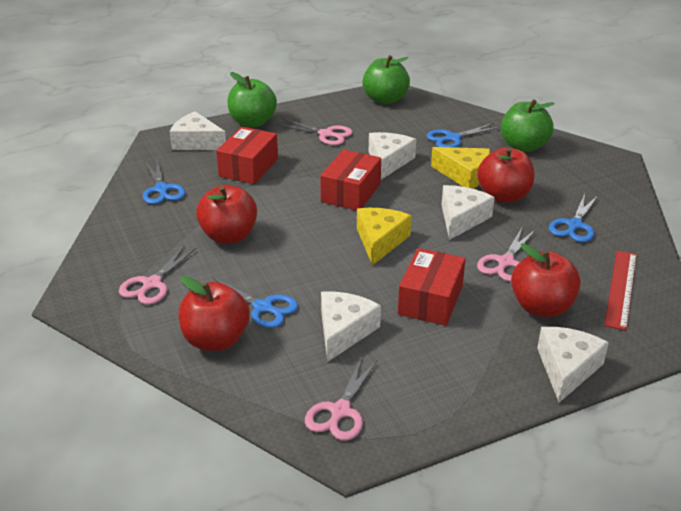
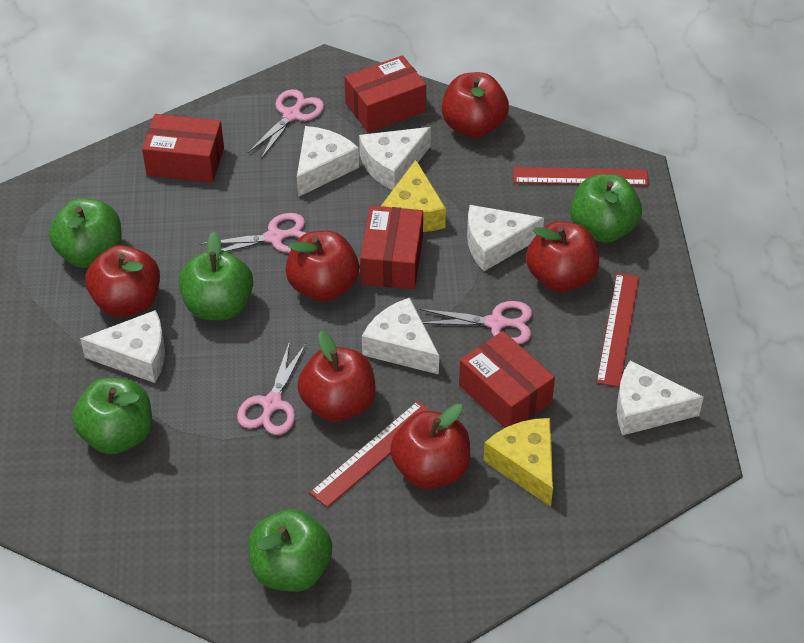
blue scissors: [143,159,185,204] [213,278,298,328] [426,123,500,148] [549,194,598,242] = 4 -> none = 0
green apple: [227,72,277,127] [362,55,410,104] [501,99,555,152] = 3 -> [49,198,122,268] [72,378,152,454] [179,231,253,320] [248,509,332,592] [571,174,642,243] = 5
red apple: [178,276,250,351] [196,185,257,244] [477,147,534,203] [511,243,581,317] = 4 -> [86,245,160,317] [286,231,359,302] [298,331,375,422] [390,404,470,489] [442,72,509,138] [526,221,599,292] = 6
red box: [216,127,278,184] [320,149,381,210] [398,248,465,326] = 3 -> [142,114,224,183] [345,55,426,133] [360,206,423,289] [459,331,555,428] = 4
red ruler: [604,250,637,331] = 1 -> [310,401,431,507] [513,167,649,186] [596,273,639,387] = 3
white cheese: [170,111,226,150] [321,292,381,362] [369,132,416,180] [442,185,495,240] [537,327,609,403] = 5 -> [80,310,165,383] [297,126,359,197] [359,127,431,190] [362,298,439,375] [467,205,544,271] [617,360,704,435] = 6

